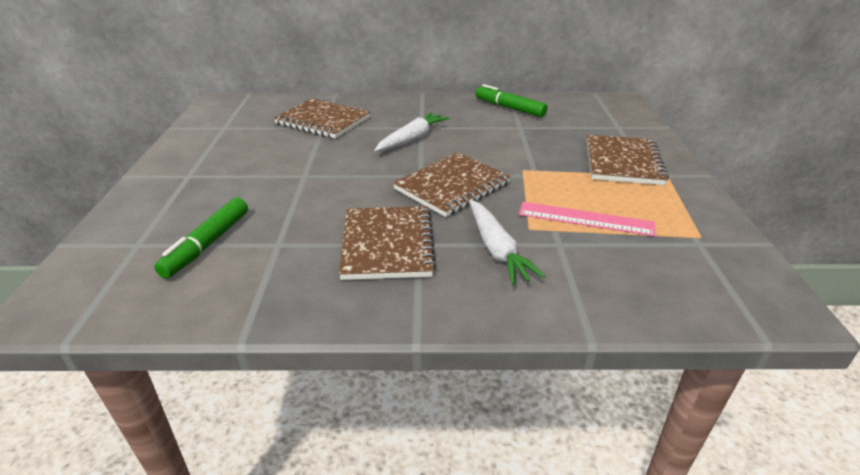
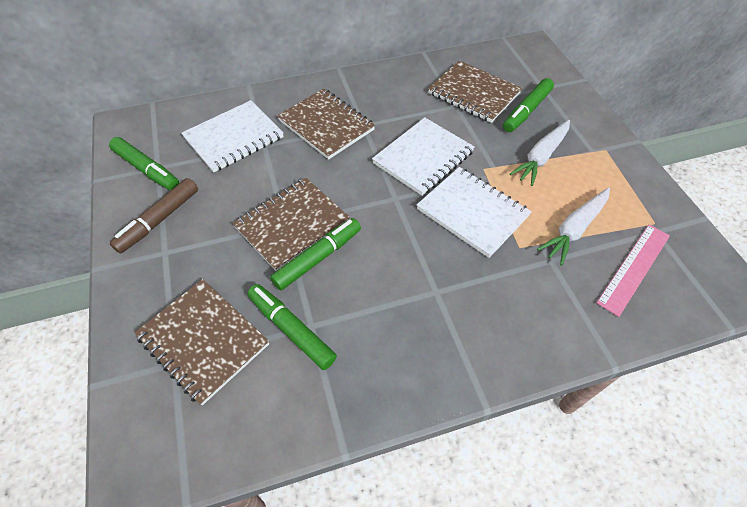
brown marker: none = 0 -> [110,178,198,254] = 1
green marker: [154,198,248,278] [475,84,548,117] = 2 -> [109,137,179,191] [247,284,337,370] [270,218,361,291] [503,78,554,132] = 4
white notebook: none = 0 -> [181,100,284,173] [372,117,475,196] [417,167,532,258] = 3

